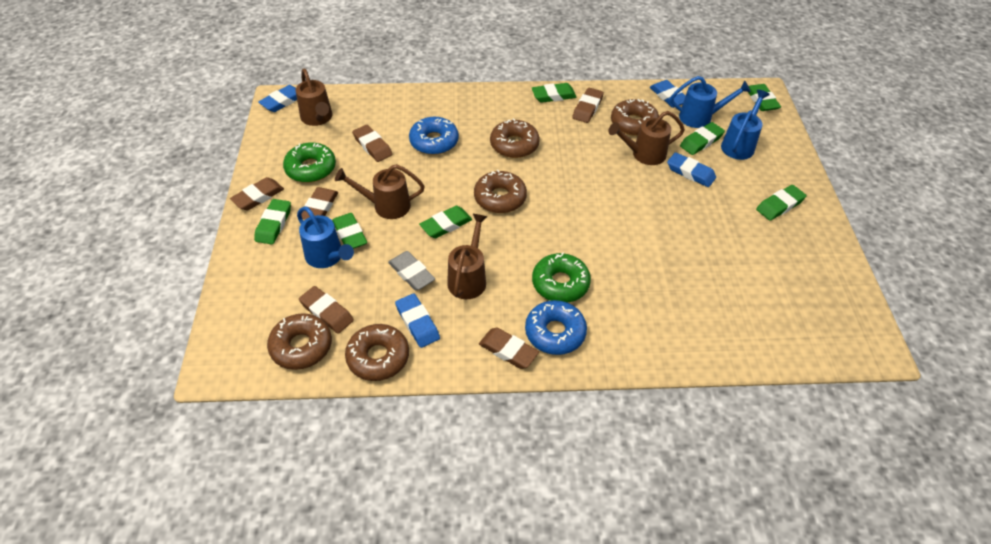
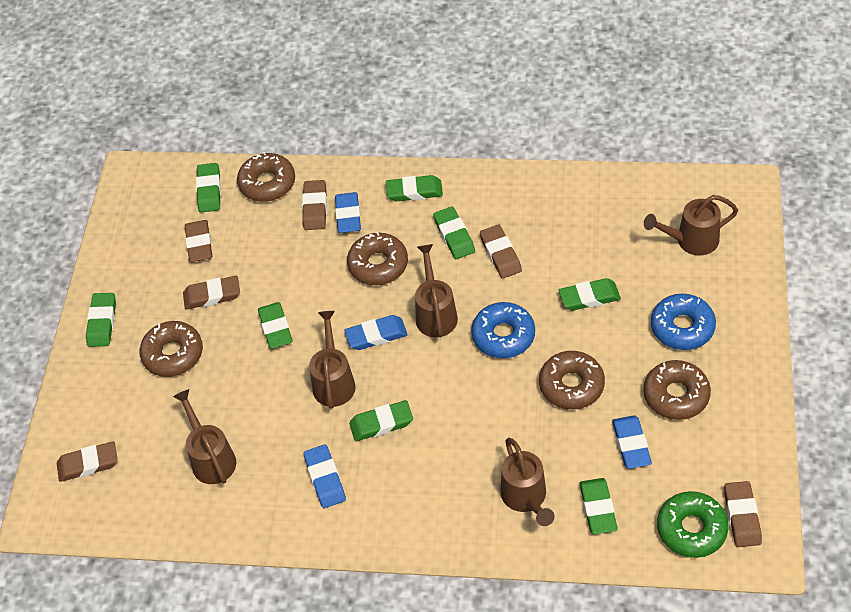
blue watering can: [297,206,354,268] [670,76,751,128] [721,90,770,160] = 3 -> none = 0
brown watering can: [296,69,332,126] [335,164,425,219] [447,214,488,299] [608,111,685,165] = 4 -> [173,389,236,484] [309,311,356,409] [415,244,458,337] [500,438,555,526] [644,195,738,255] = 5
green donut: [283,142,336,183] [532,252,591,303] = 2 -> [657,491,729,558] = 1
green eraser: [254,199,291,245] [332,213,367,249] [419,206,472,238] [532,83,577,103] [680,122,725,155] [748,84,781,111] [756,185,807,221] = 7 -> [86,293,116,347] [196,163,221,213] [258,302,293,349] [349,400,413,441] [386,175,443,202] [433,206,475,259] [558,278,621,311] [579,478,618,535] = 8
grey eraser: [388,251,435,290] = 1 -> none = 0

